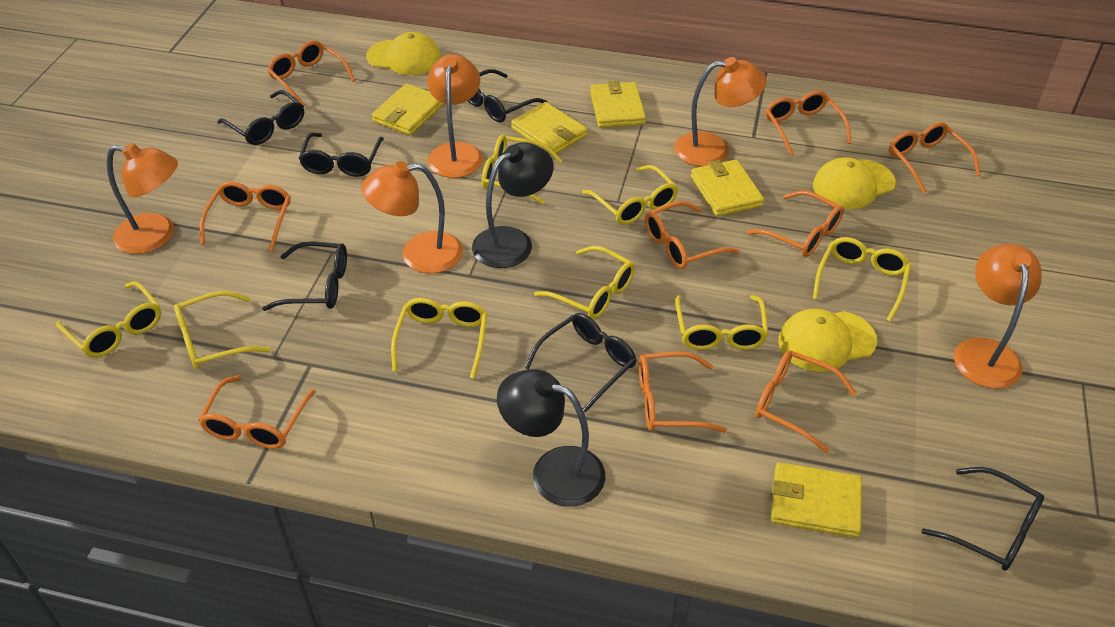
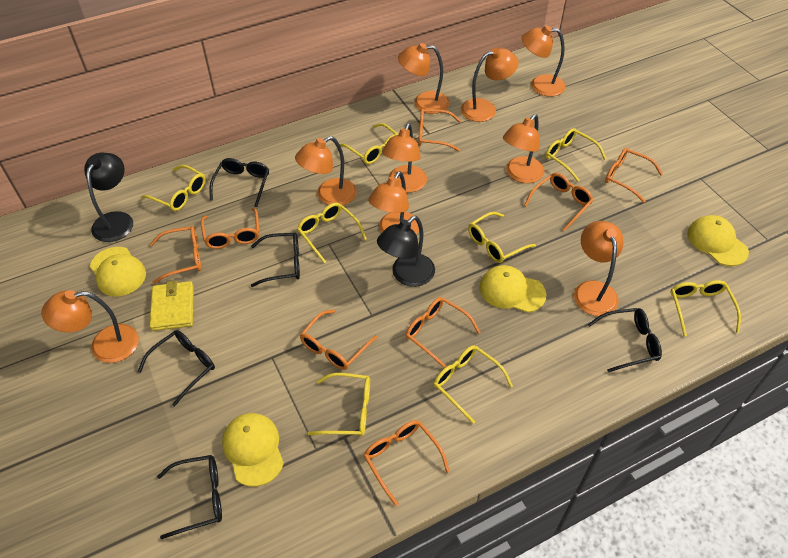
black glasses: [217,90,304,145] [262,241,347,311] [299,133,384,177] [468,69,547,123] [525,313,637,413] [921,467,1044,571] = 6 -> [138,330,215,407] [157,455,222,539] [209,158,269,207] [251,233,300,287] [588,308,662,372] = 5
orange glasses: [198,375,316,449] [200,181,291,251] [267,41,355,106] [639,351,727,432] [645,201,740,269] [746,190,844,257] [755,350,857,453] [766,90,851,157] [889,122,981,193] = 9 -> [150,226,201,284] [201,208,259,249] [300,310,378,370] [363,420,450,506] [406,297,481,368] [418,108,461,151] [524,173,594,231] [605,148,663,203] = 8
orange lamp: [107,143,178,254] [361,161,463,273] [427,54,483,178] [674,57,767,166] [954,244,1042,389] = 5 -> [41,290,139,363] [295,136,357,205] [368,171,419,234] [382,123,427,193] [398,43,450,114] [461,48,519,122] [503,114,545,183] [522,25,566,97] [574,221,623,316] = 9
yellow cap: [366,32,441,75] [778,309,877,372] [813,157,896,209] = 3 -> [90,247,146,296] [222,413,284,487] [479,265,546,313] [687,215,749,266] = 4
yellow wallet: [372,84,444,135] [511,102,588,155] [590,80,646,128] [691,160,764,216] [771,462,862,538] = 5 -> [149,281,194,331] = 1

